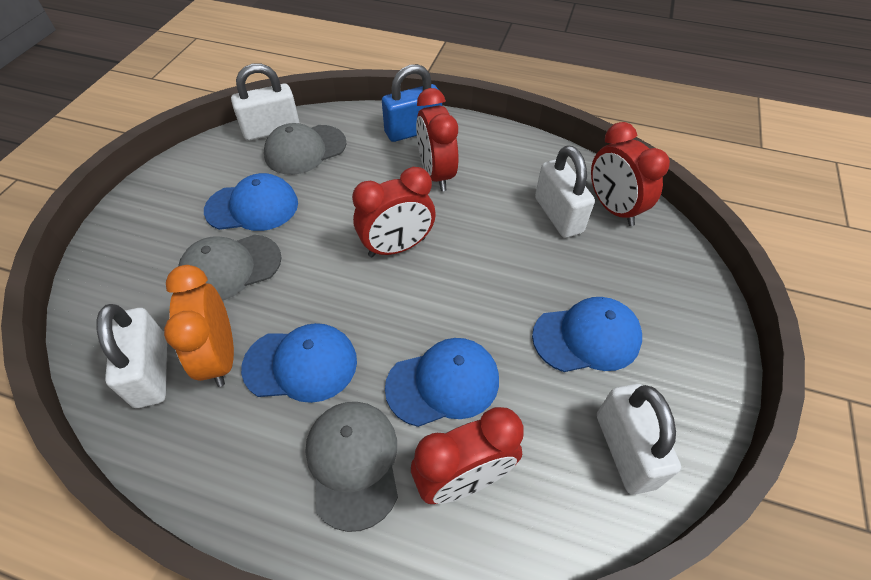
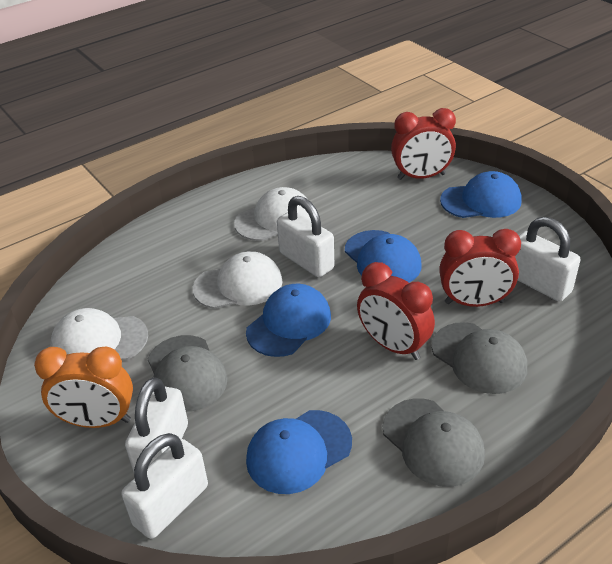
blue padlock: [382,64,442,142] = 1 -> none = 0
red clock: [352,167,436,258] [411,407,524,504] [416,88,459,191] [591,122,670,226] = 4 -> [357,262,435,360] [391,108,456,180] [439,229,521,307] = 3
white cap: none = 0 -> [50,308,148,360] [193,251,282,309] [234,187,311,241] = 3

